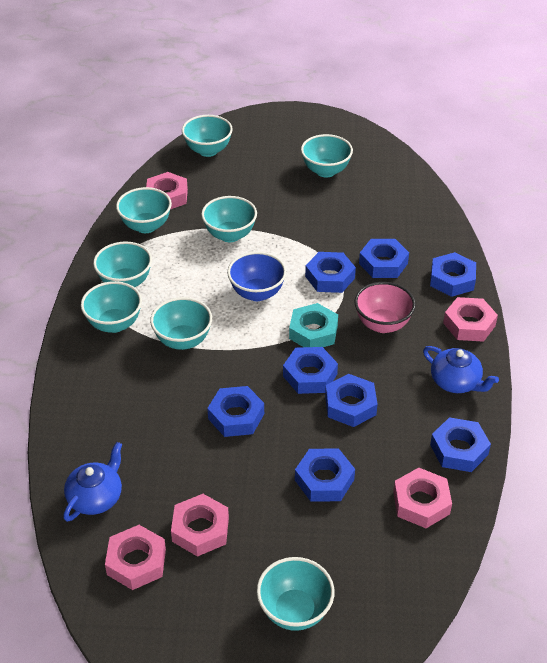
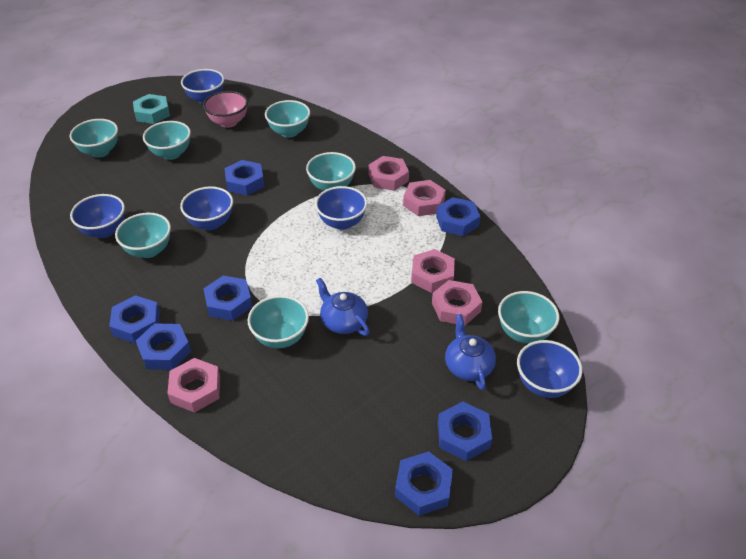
blue bowl: [227,252,287,301] = 1 -> [70,194,125,238] [180,186,233,230] [181,69,224,104] [315,186,367,230] [517,340,583,398] = 5
blue nut: [207,386,264,437] [283,347,338,394] [295,449,355,502] [305,252,356,293] [325,374,378,427] [359,239,409,278] [430,252,476,297] [430,417,491,472] = 8 -> [109,295,160,344] [136,323,191,370] [204,276,252,321] [225,160,264,195] [395,452,453,516] [436,197,480,236] [438,402,492,461] = 7
turquoise bowl: [81,281,142,333] [93,241,152,287] [116,187,172,233] [150,297,212,350] [182,115,233,157] [201,196,257,242] [257,557,334,631] [301,134,353,177] = 8 -> [69,119,118,157] [115,212,171,258] [143,121,191,160] [248,295,309,348] [265,100,310,138] [306,152,356,191] [498,291,559,344] = 7

